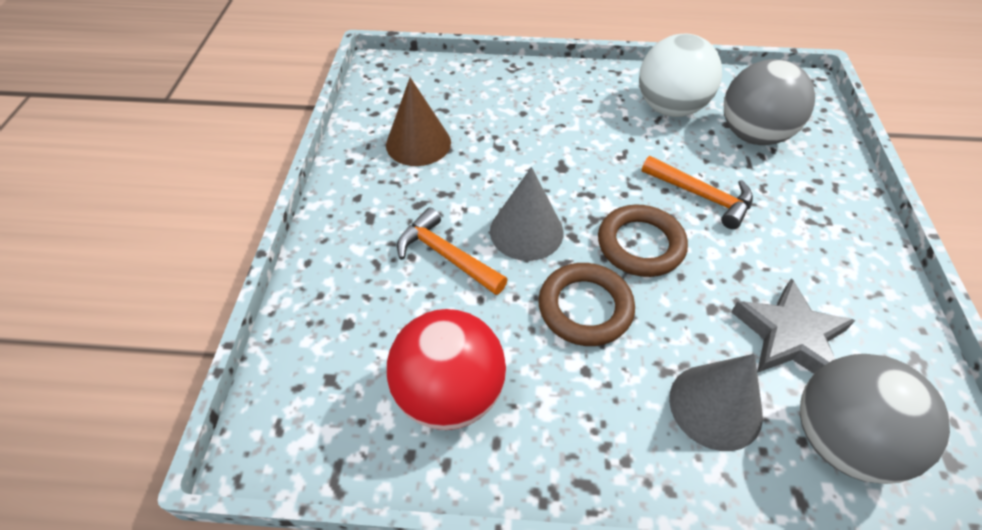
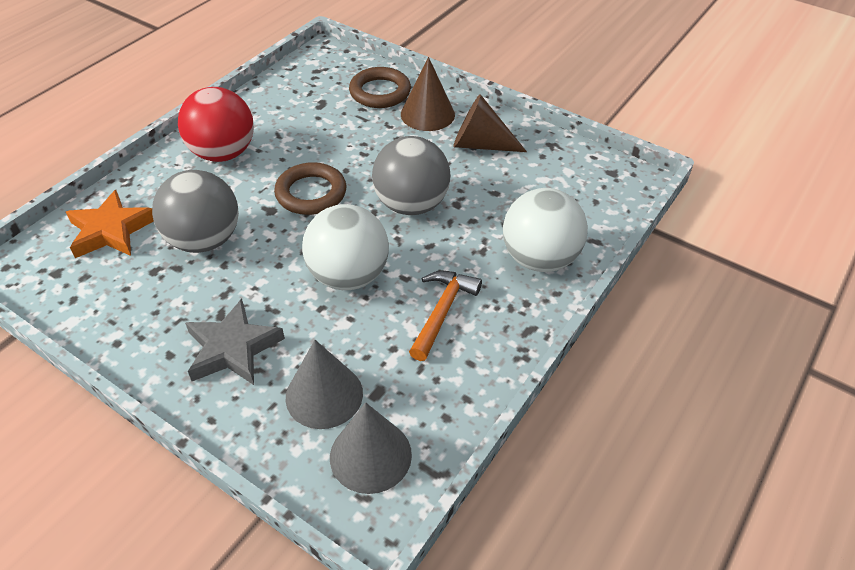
brown cone: [386,77,451,166] = 1 -> [401,57,455,131] [453,94,527,152] = 2
orange hammer: [397,207,508,295] [642,156,753,229] = 2 -> [409,271,482,361] = 1
orange star: none = 0 -> [66,190,154,258] = 1
white ball: [639,34,722,117] = 1 -> [302,204,389,290] [503,188,588,272] = 2

